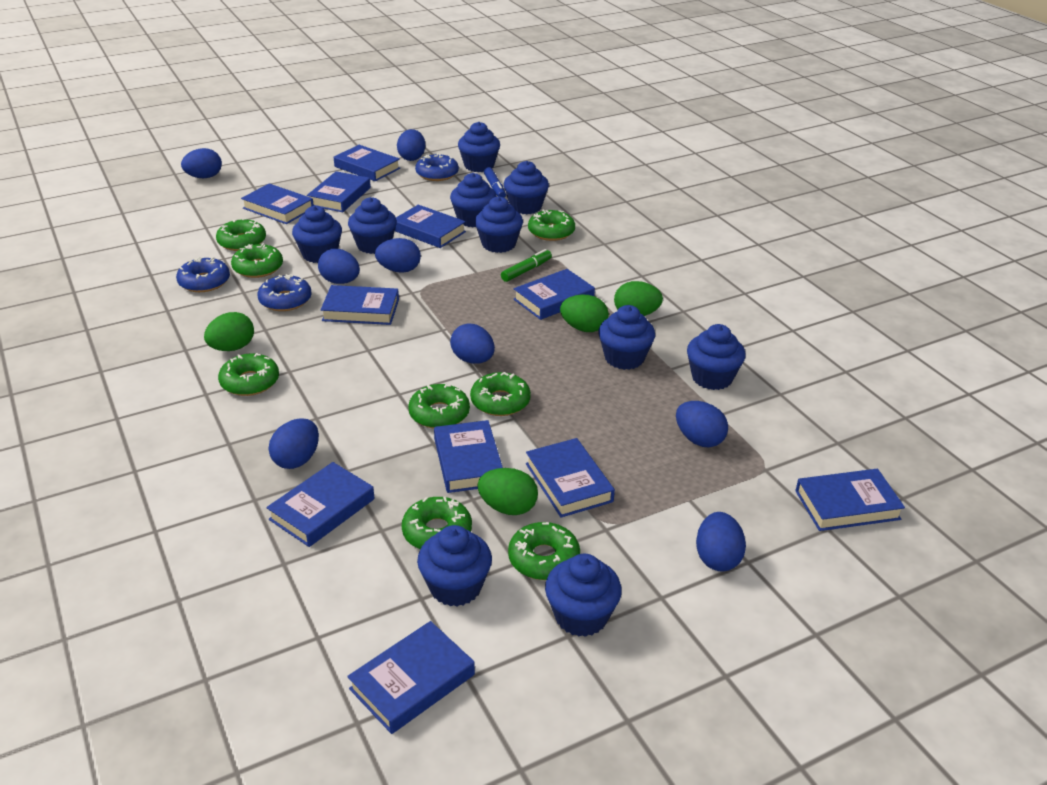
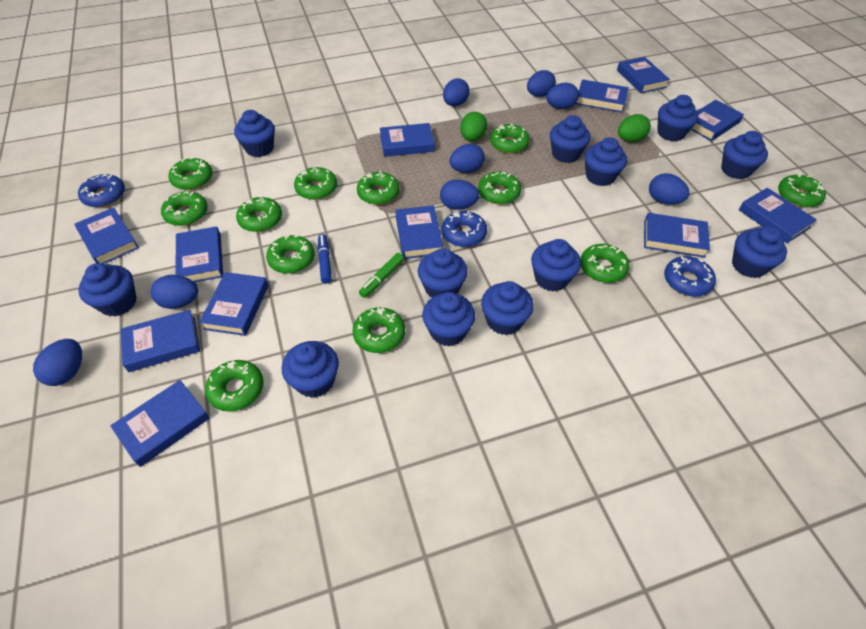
blue book: [241,183,314,224] [266,462,375,547] [307,171,371,212] [321,285,399,325] [334,145,400,181] [347,621,475,734] [395,205,466,248] [434,420,503,493] [514,269,595,320] [526,438,615,517] [795,469,905,531] = 11 -> [74,207,139,264] [110,380,209,467] [120,310,200,372] [176,226,223,283] [199,272,269,336] [380,123,435,157] [396,205,444,259] [576,79,629,113] [617,57,670,93] [644,213,710,258] [691,100,744,141] [739,188,817,243] = 12
blue cupcake: [292,206,342,263] [348,197,397,254] [417,525,492,606] [450,173,497,227] [458,122,500,172] [475,196,523,253] [504,161,549,214] [545,554,622,637] [598,305,655,370] [687,324,746,390] = 10 -> [78,263,137,317] [234,110,275,157] [282,341,339,398] [418,248,468,297] [422,292,475,346] [481,281,534,335] [531,239,581,292] [550,115,591,163] [584,137,627,186] [657,95,699,141] [721,131,768,179] [732,226,787,278] = 12
green donut: [216,218,266,251] [218,353,279,396] [231,243,283,278] [402,497,472,549] [408,384,470,429] [470,372,531,416] [508,522,580,580] [528,209,575,241] = 8 -> [161,191,208,226] [169,157,213,190] [205,360,264,412] [236,196,282,232] [266,235,315,274] [294,166,337,200] [353,307,405,353] [357,171,400,205] [478,171,521,204] [490,123,530,154] [580,244,629,283] [778,174,826,208] = 12
green egg: [204,312,254,351] [477,468,538,515] [560,294,609,332] [614,281,663,316] = 4 -> [460,112,487,141] [618,114,651,142] = 2

